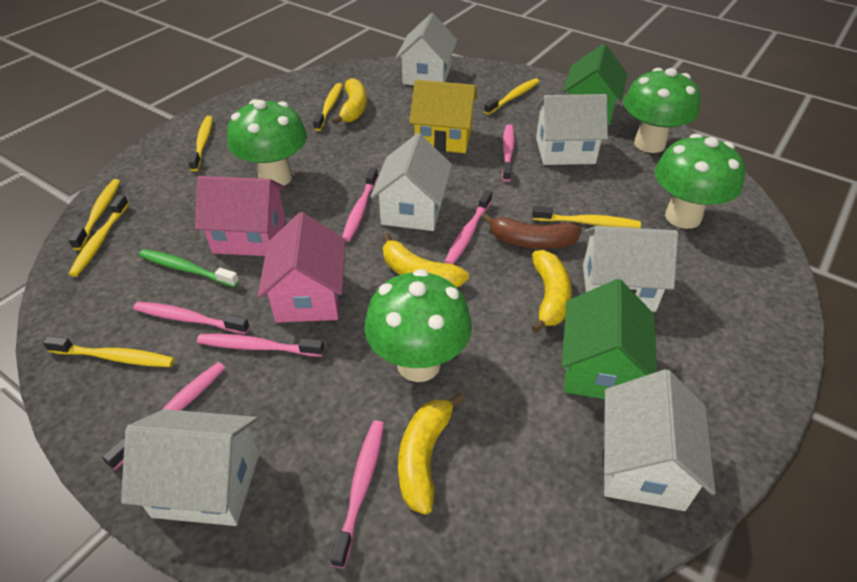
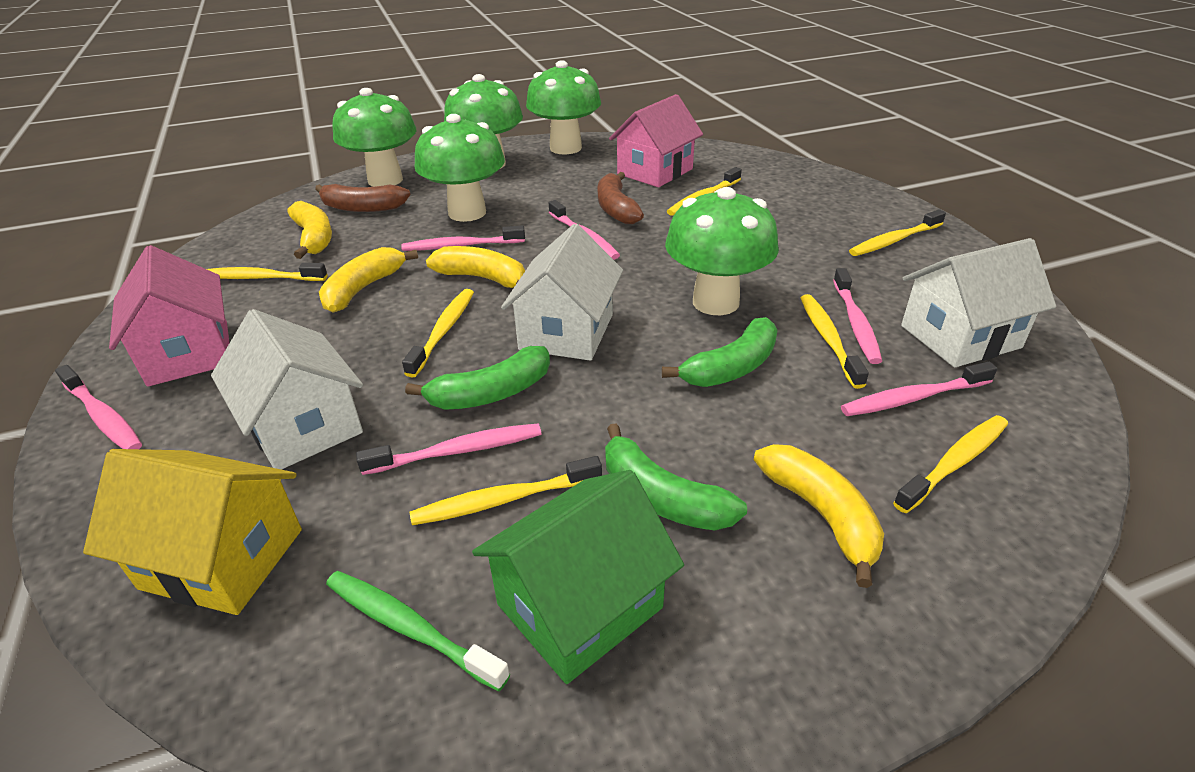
brown banana: [482,213,582,249] = 1 -> [315,184,411,212] [598,172,644,224] = 2
green banana: none = 0 -> [405,346,550,410] [605,423,747,531] [662,317,778,387] = 3
green house: [562,279,657,399] [563,44,627,125] = 2 -> [472,470,684,684] = 1
green mushroom: [227,99,307,186] [365,269,472,382] [624,68,700,153] [655,134,745,229] = 4 -> [332,88,417,187] [415,114,505,222] [444,74,523,169] [526,60,601,154] [665,187,779,315] = 5
pink toothbrush: [102,362,225,470] [133,302,250,334] [197,334,324,357] [330,420,384,568] [342,168,378,242] [445,190,492,265] [502,124,515,182] = 7 -> [55,365,142,449] [356,424,541,475] [401,225,525,251] [549,200,620,260] [833,268,882,364] [841,362,997,416] = 6
white house: [121,409,259,526] [370,133,452,231] [395,13,458,85] [536,94,608,165] [583,226,678,312] [602,369,716,511] = 6 -> [211,309,363,470] [501,224,623,361] [901,238,1056,368] = 3

